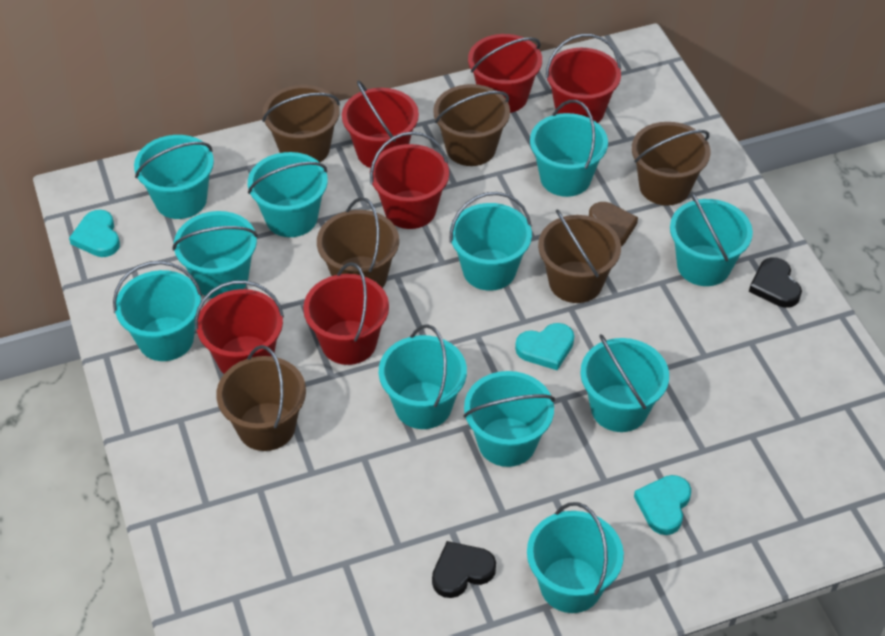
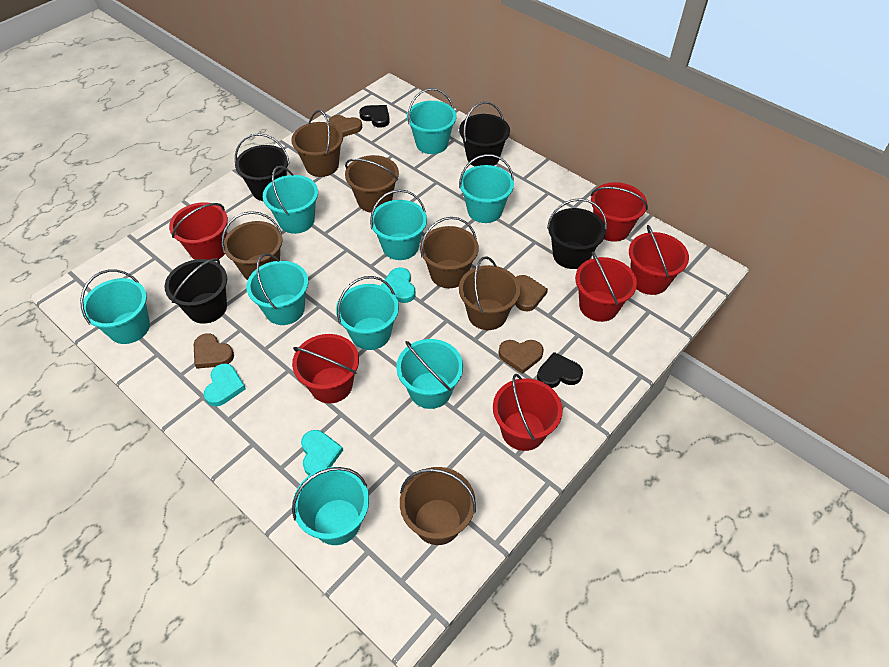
black bucket: none = 0 -> [165,258,227,324] [235,133,290,201] [459,102,510,167] [547,198,607,269] = 4
brown heart: [589,202,638,247] = 1 -> [194,333,234,369] [328,115,362,137] [498,340,544,374] [515,275,548,311] = 4
turquoise bucket: [113,261,202,361] [134,135,214,219] [173,211,258,298] [248,152,328,237] [379,324,467,429] [450,192,532,291] [463,371,555,467] [527,502,624,613] [530,100,608,197] [580,334,669,432] [670,192,753,286] = 11 -> [80,270,150,344] [246,253,308,325] [263,166,318,234] [292,467,369,545] [336,276,399,350] [370,189,427,260] [396,339,463,409] [407,88,456,154] [459,154,514,223] = 9

